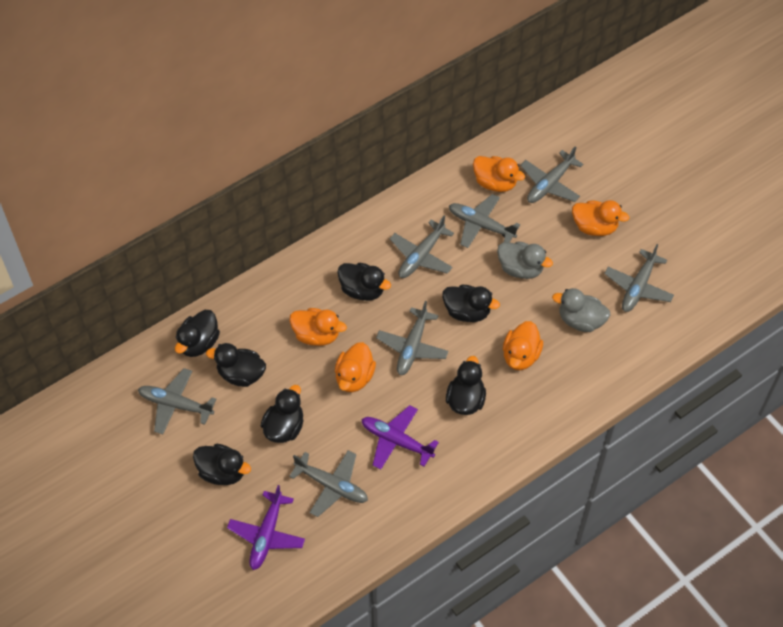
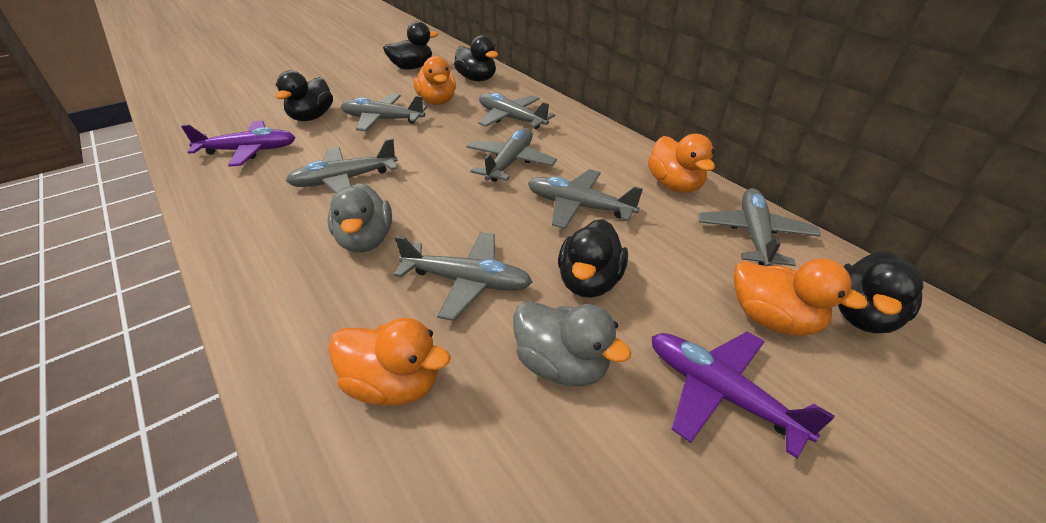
black duck: [175,310,220,357] [193,444,251,485] [206,343,266,387] [261,385,304,443] [337,263,391,301] [442,285,500,322] [446,356,486,415] = 7 -> [275,70,333,121] [383,21,438,69] [454,35,498,81] [558,219,628,298] [838,251,923,333] = 5
orange duck: [289,308,347,346] [335,342,376,392] [473,156,525,192] [503,321,543,370] [572,200,630,236] = 5 -> [328,318,451,406] [413,56,456,105] [648,134,715,193] [734,259,868,335] = 4

